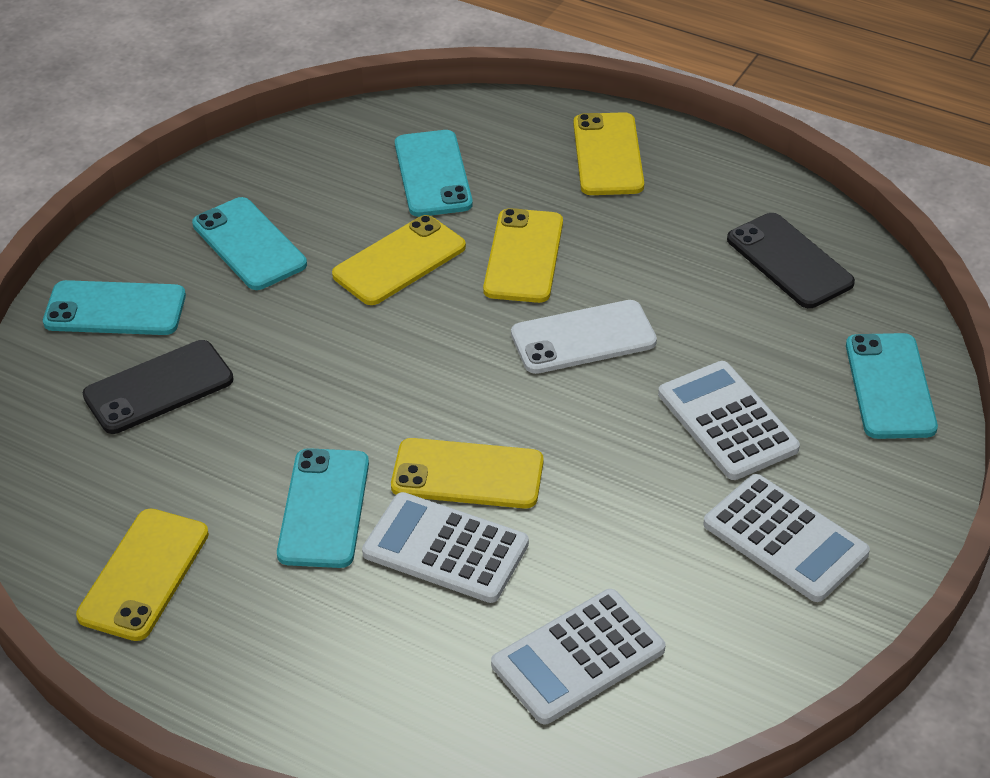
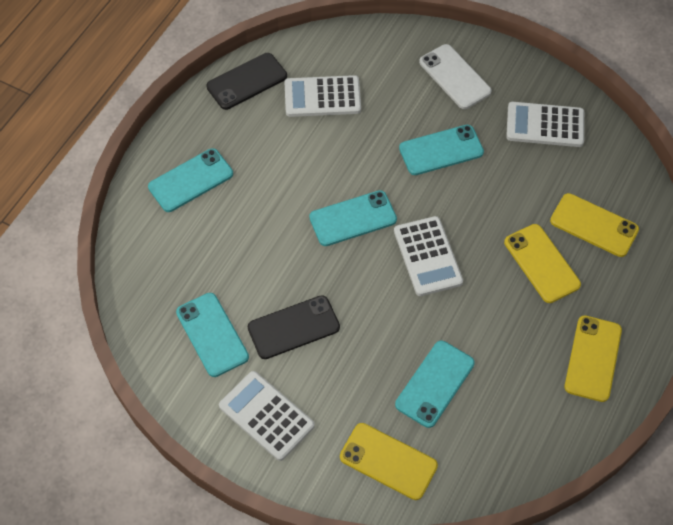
yellow phone: [76,509,209,641] [332,215,466,305] [391,438,543,509] [483,208,563,303] [574,112,644,195] = 5 -> [340,423,438,500] [504,224,581,303] [550,193,639,257] [564,315,622,402] = 4

